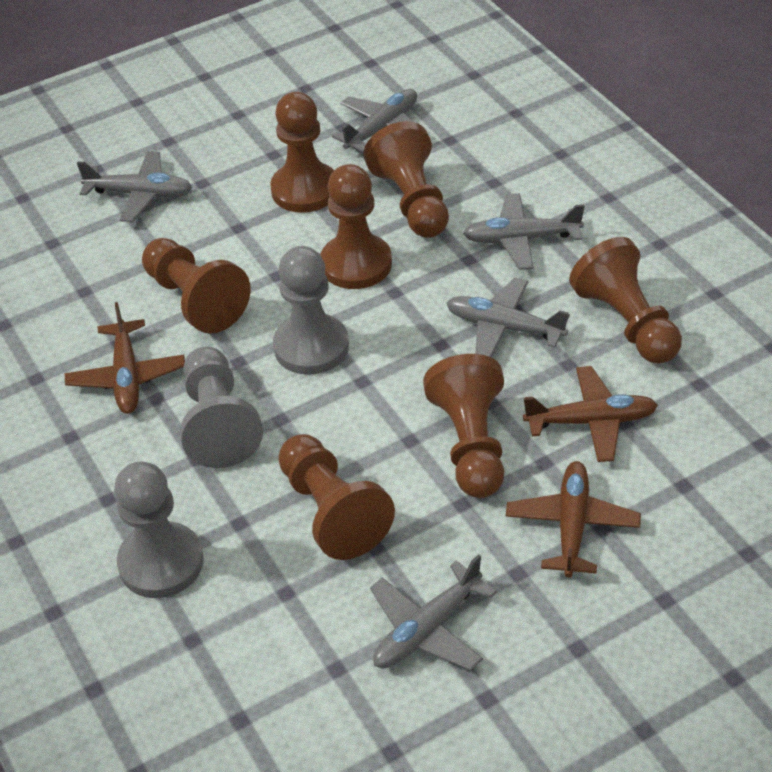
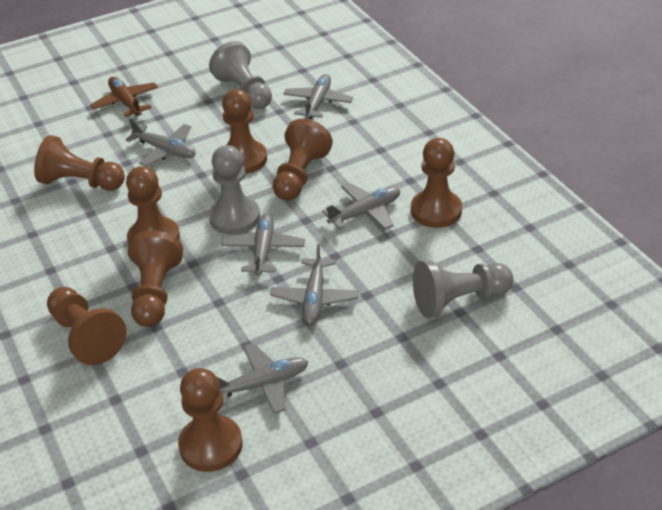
brown pawn: [142,238,251,334] [270,92,334,213] [278,434,395,560] [320,164,392,289] [364,121,449,238] [423,354,504,498] [569,237,682,364] = 7 -> [34,135,125,190] [47,287,127,365] [126,166,180,244] [128,230,183,327] [178,368,243,472] [222,89,267,174] [273,119,333,201] [411,138,462,228] = 8
brown plane: [65,302,185,414] [506,461,641,578] [523,366,658,462] = 3 -> [90,77,158,117] = 1
grey plane: [77,151,192,222] [332,89,417,153] [370,554,497,671] [447,278,570,357] [463,193,585,270] = 5 -> [125,118,196,167] [216,343,308,414] [221,213,305,276] [270,244,358,325] [283,74,353,119] [322,183,400,230] = 6

